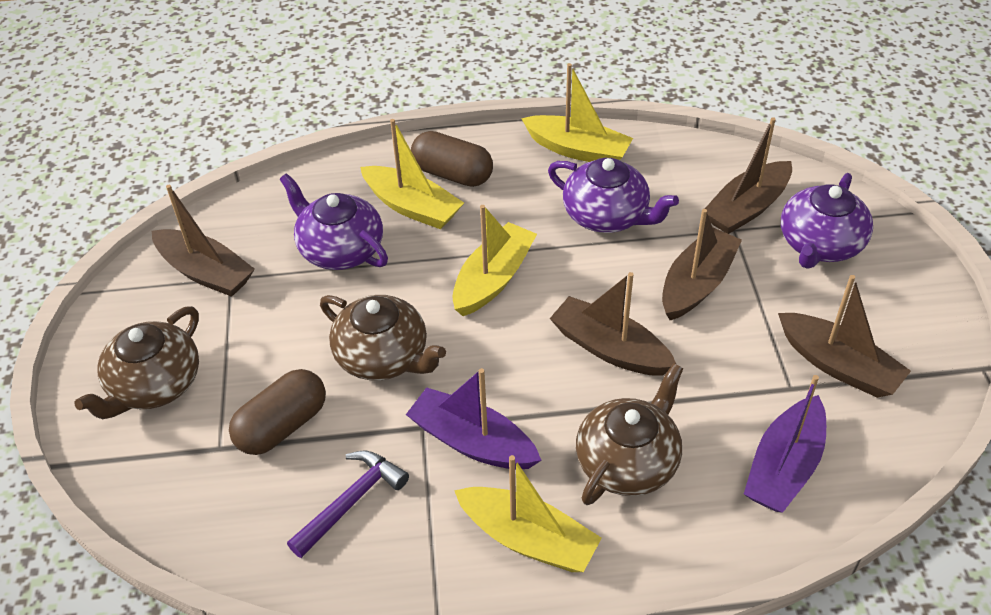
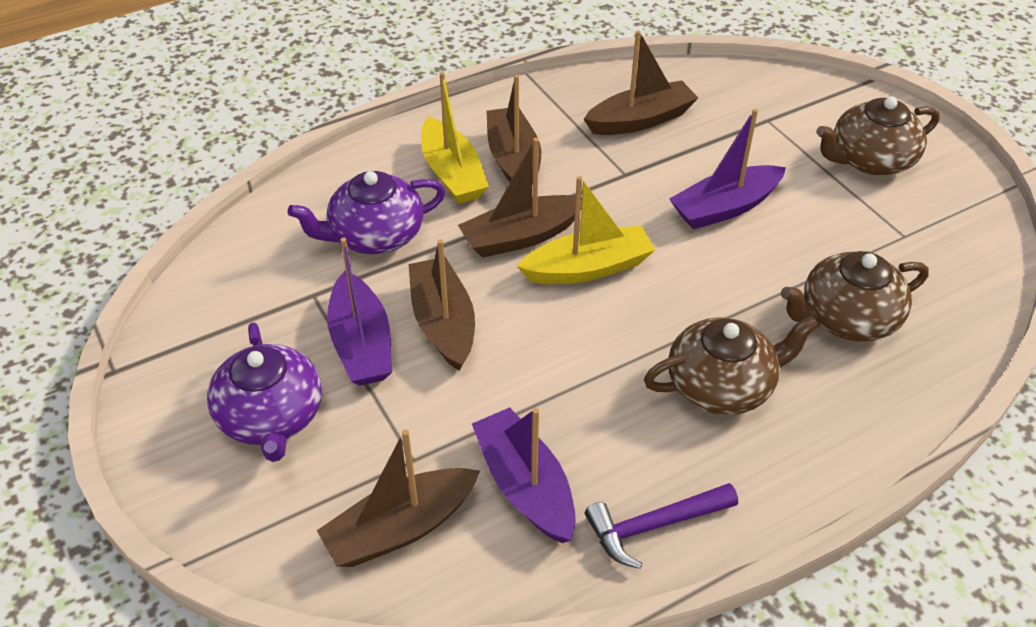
brown capsule: [229,369,326,455] [411,131,493,187] = 2 -> none = 0
purple boat: [406,368,541,470] [744,375,826,513] = 2 -> [327,237,392,386] [472,407,576,543] [670,109,786,229] = 3
purple teapot: [280,173,388,270] [548,158,679,233] [781,173,873,269] = 3 -> [207,322,322,462] [288,171,445,254] = 2
yellow boat: [360,119,464,229] [452,205,537,316] [454,455,602,572] [521,63,633,162] = 4 -> [421,72,489,204] [517,176,655,284] = 2

